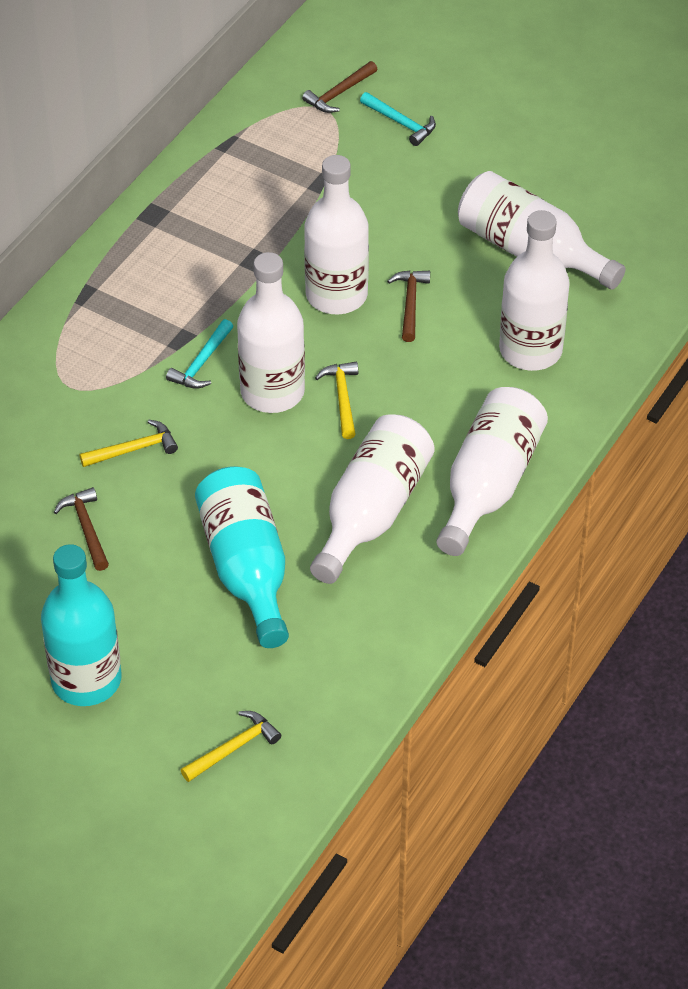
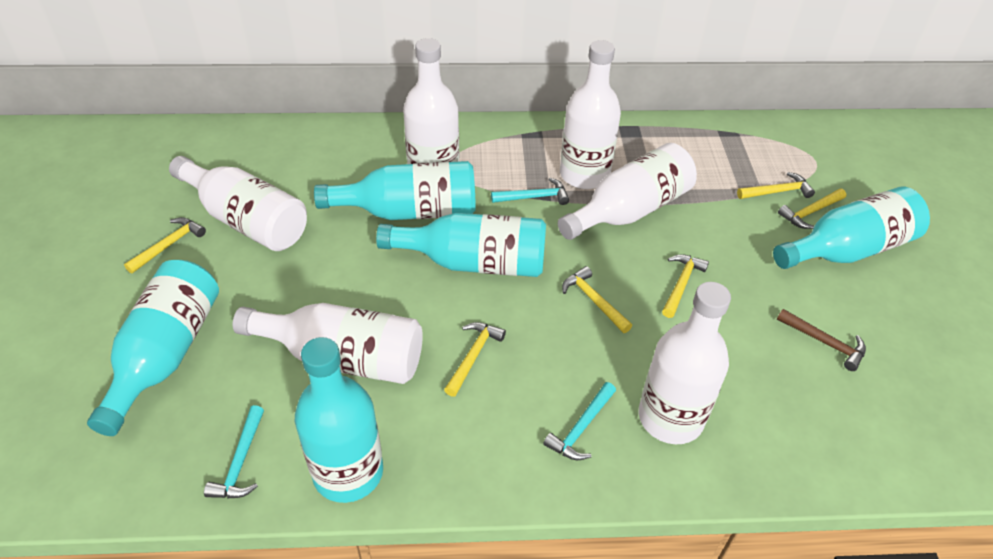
brown hammer: [54,487,109,571] [302,61,377,113] [387,270,430,342] = 3 -> [777,309,866,371] = 1
turquoise bottle: [41,544,121,706] [195,466,289,648] = 2 -> [87,260,219,436] [295,337,383,503] [314,161,476,220] [376,213,546,277] [773,187,930,269] = 5
turquoise hammer: [166,319,233,389] [360,92,436,146] = 2 -> [204,405,264,498] [491,178,569,205] [543,382,616,460] = 3
yellow hammer: [79,420,178,467] [181,711,281,782] [315,362,358,439] = 3 -> [124,217,206,274] [444,322,506,397] [562,266,632,333] [662,254,709,318] [737,172,815,199] [778,189,846,229] = 6

